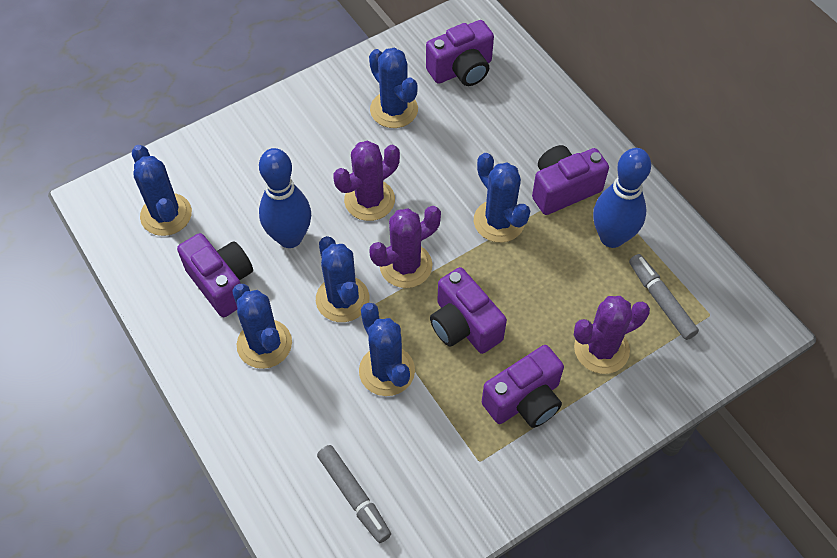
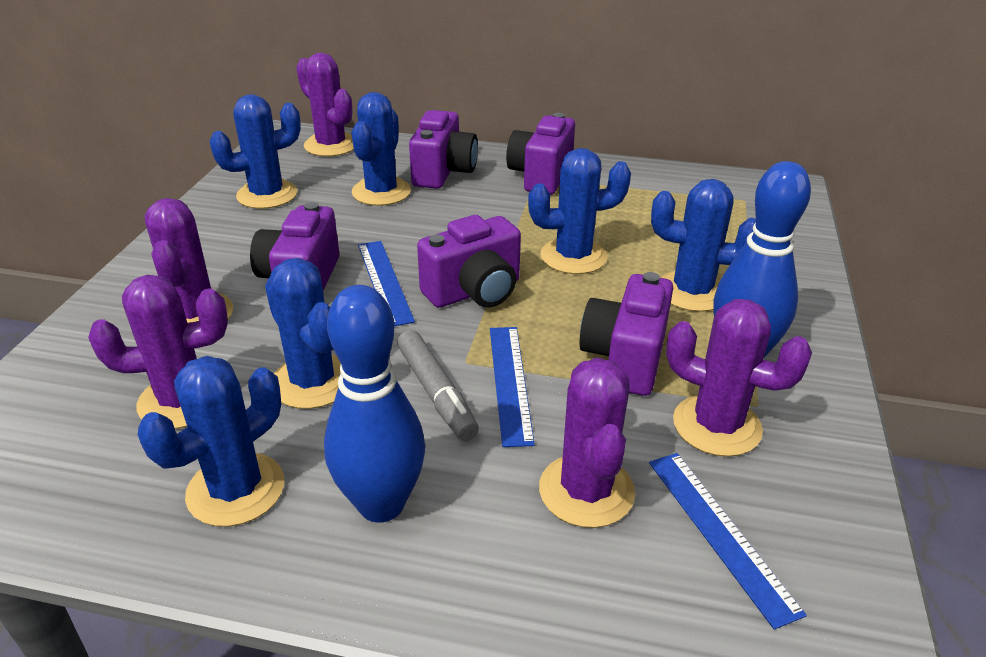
blue ruler: none = 0 -> [358,241,415,326] [490,327,535,447] [649,453,807,630] = 3
grey marker: [317,445,391,543] [629,254,699,340] = 2 -> [397,330,479,441] = 1
purple cactus: [333,141,400,221] [369,206,441,288] [574,296,650,374] = 3 -> [88,275,228,429] [145,198,233,323] [296,53,354,157] [539,358,635,528] [666,299,812,457] = 5

